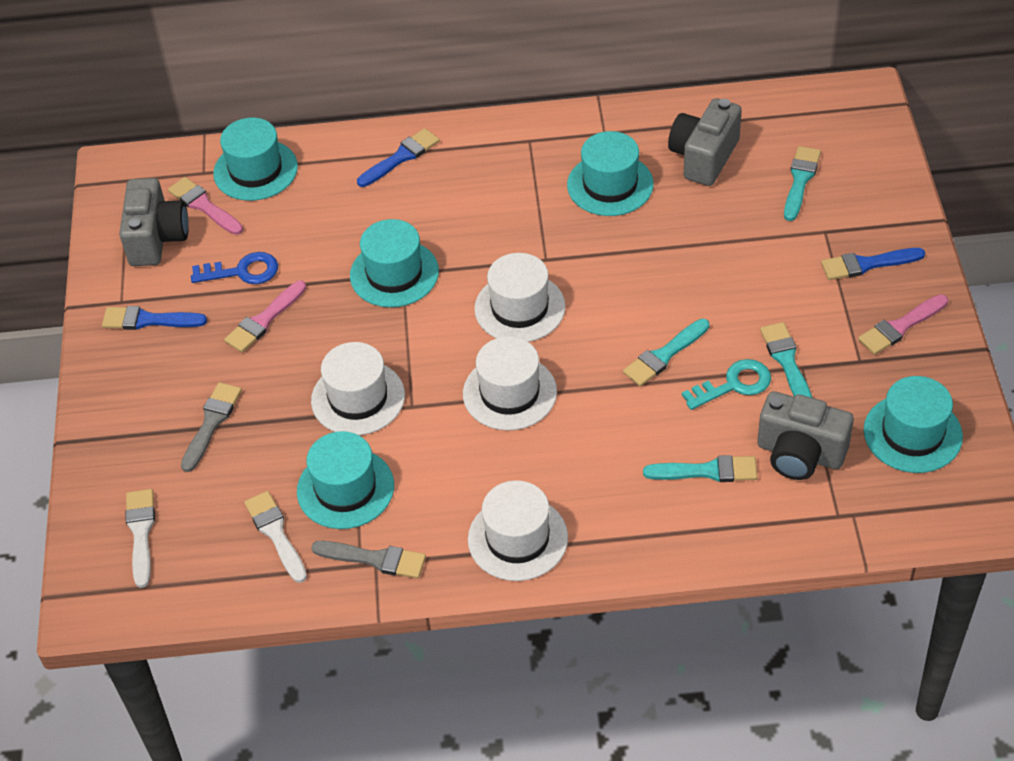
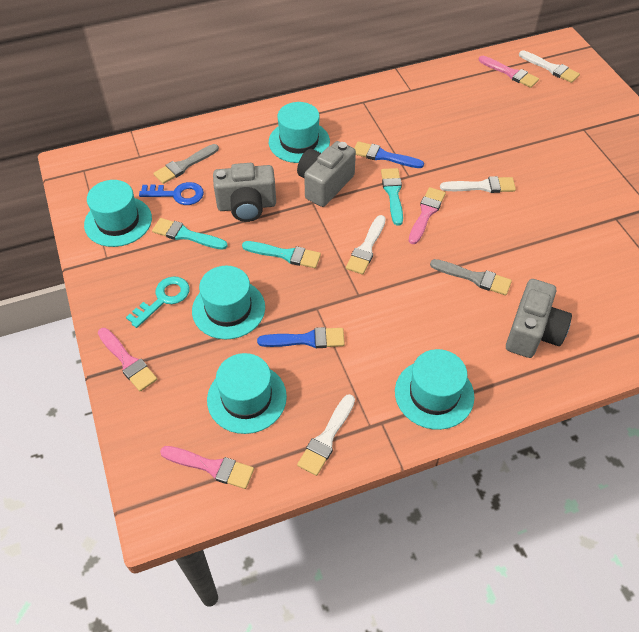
blue brush: [102,306,207,330] [357,128,440,187] [821,248,925,280] = 3 -> [257,327,345,348] [354,141,424,168] = 2
pink brush: [168,177,243,235] [224,281,306,352] [858,294,948,355] = 3 -> [98,328,157,392] [160,446,254,489] [409,187,446,244] [479,56,539,88] = 4
turquoise brush: [623,319,710,386] [643,455,757,482] [760,322,812,398] [784,146,821,221] = 4 -> [152,218,228,250] [242,241,321,268] [381,168,403,226] = 3
white brush: [125,489,155,588] [244,491,307,583] = 2 -> [297,394,355,476] [346,215,386,275] [440,176,516,193] [519,50,580,83] = 4
white hat: [311,342,405,435] [463,336,557,431] [468,480,568,581] [474,253,566,342] = 4 -> none = 0

